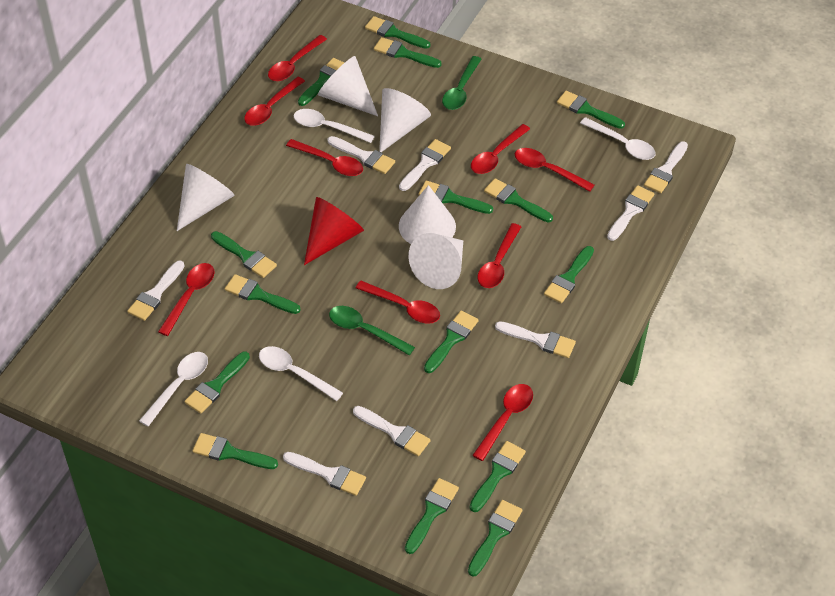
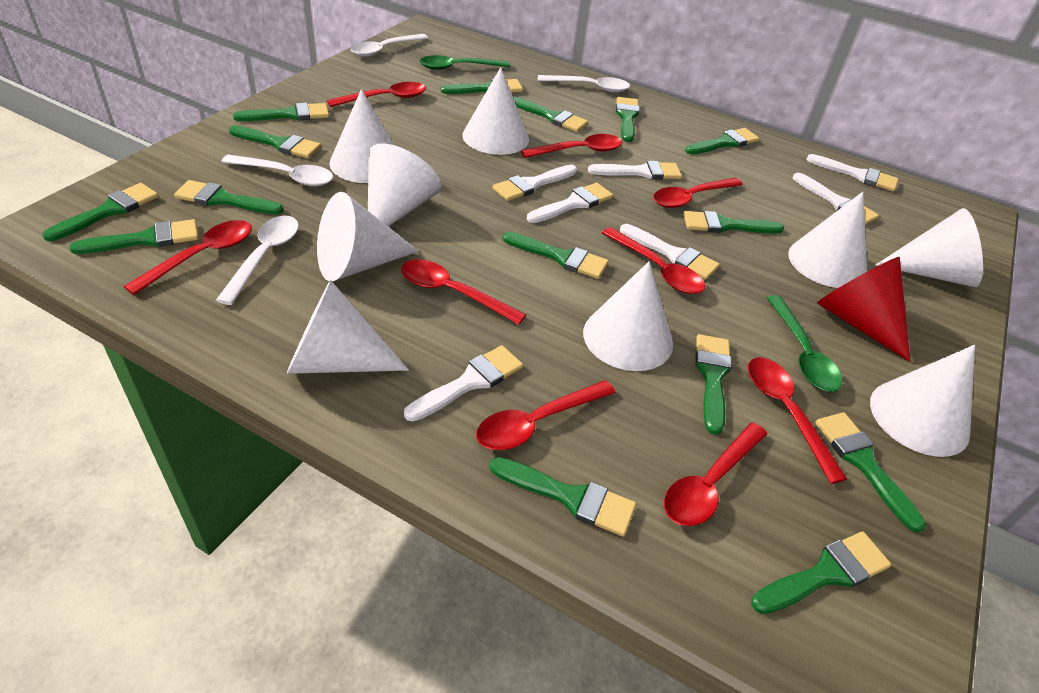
white brush: [127,260,184,321] [283,452,366,496] [328,136,395,174] [353,406,431,456] [399,139,451,191] [495,321,576,358] [607,185,654,241] [644,141,688,193] = 8 -> [404,345,523,421] [492,165,577,201] [527,183,613,223] [588,161,682,180] [620,224,720,280] [793,173,879,225] [806,154,898,192] = 7
white cone: [177,164,235,231] [318,56,378,116] [379,88,431,152] [399,185,456,244] [408,233,463,289] = 5 -> [287,280,409,374] [317,192,419,281] [329,89,394,183] [368,143,442,227] [462,67,529,155] [583,262,673,371] [788,192,867,288] [870,345,975,457] [876,208,983,287] = 9

